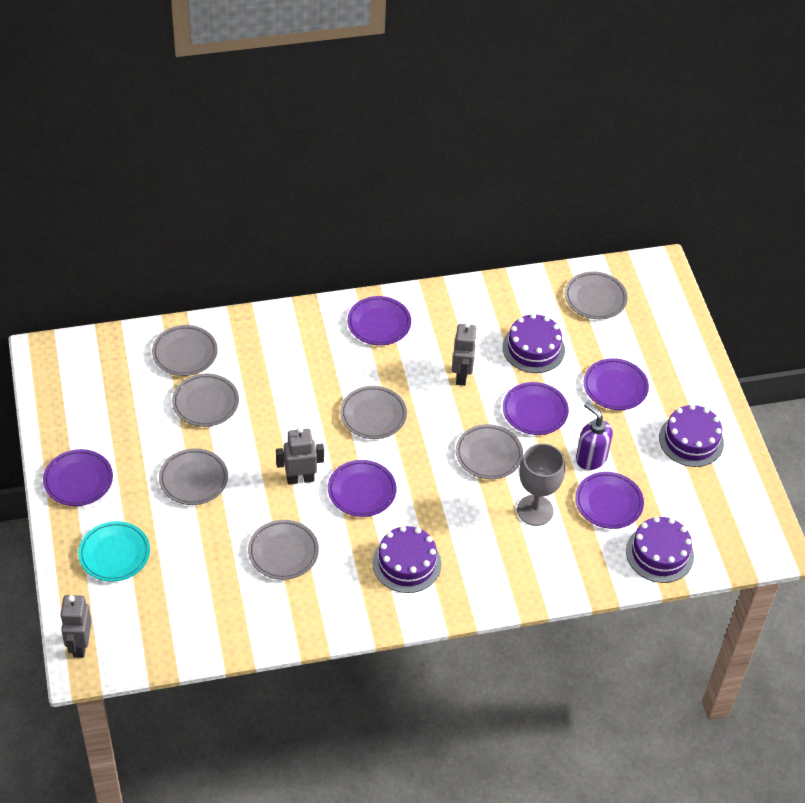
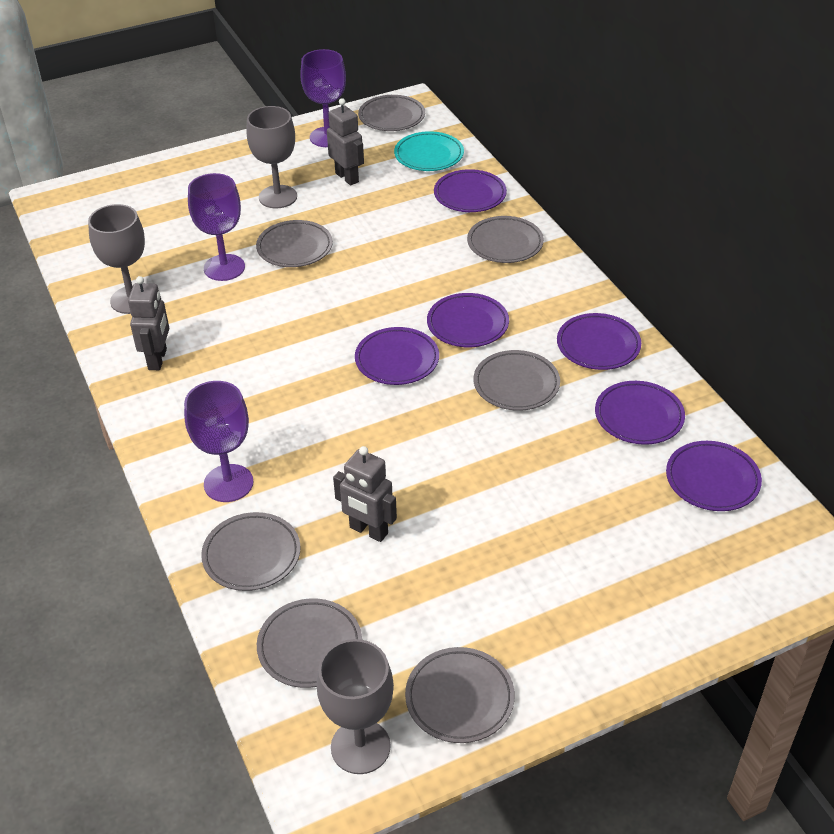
grey goblet: [517,443,565,526] = 1 -> [88,204,145,314] [246,106,297,209] [316,639,394,774] = 3
purple cake: [372,526,441,593] [502,313,565,373] [626,516,694,583] [659,404,724,467] = 4 -> none = 0
purple goblet: none = 0 -> [184,381,254,502] [188,173,245,281] [300,49,346,147] = 3
purple soap dispenser: [576,402,613,470] = 1 -> none = 0

